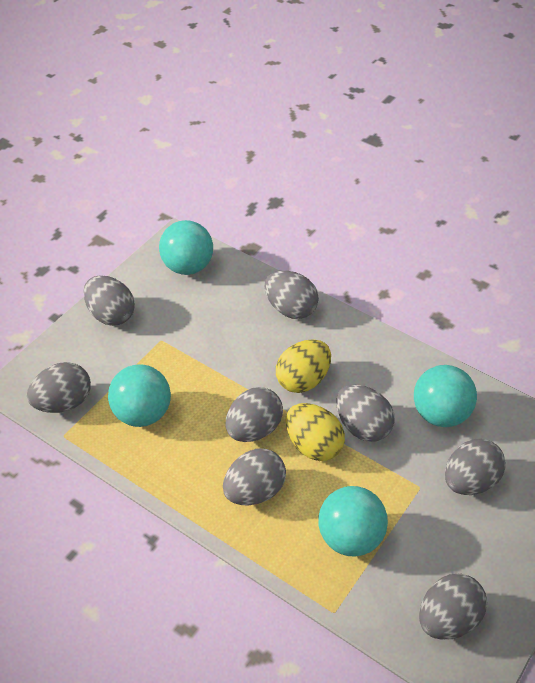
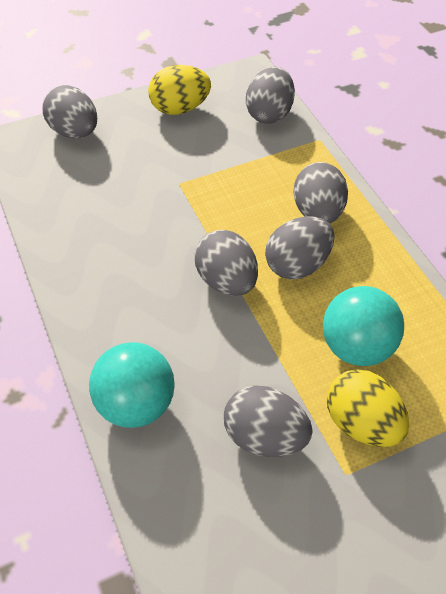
grey egg: [27,362,91,413] [83,275,135,326] [223,448,286,505] [226,387,283,442] [264,271,319,319] [336,385,394,442] [419,573,487,640] [445,439,506,495] = 8 -> [42,85,97,139] [195,230,258,296] [224,385,313,457] [246,66,295,124] [265,217,335,280] [294,162,348,223] = 6
turquoise ball: [108,364,171,427] [159,220,213,275] [319,486,388,557] [414,365,477,427] = 4 -> [89,342,175,428] [323,286,404,366] = 2

